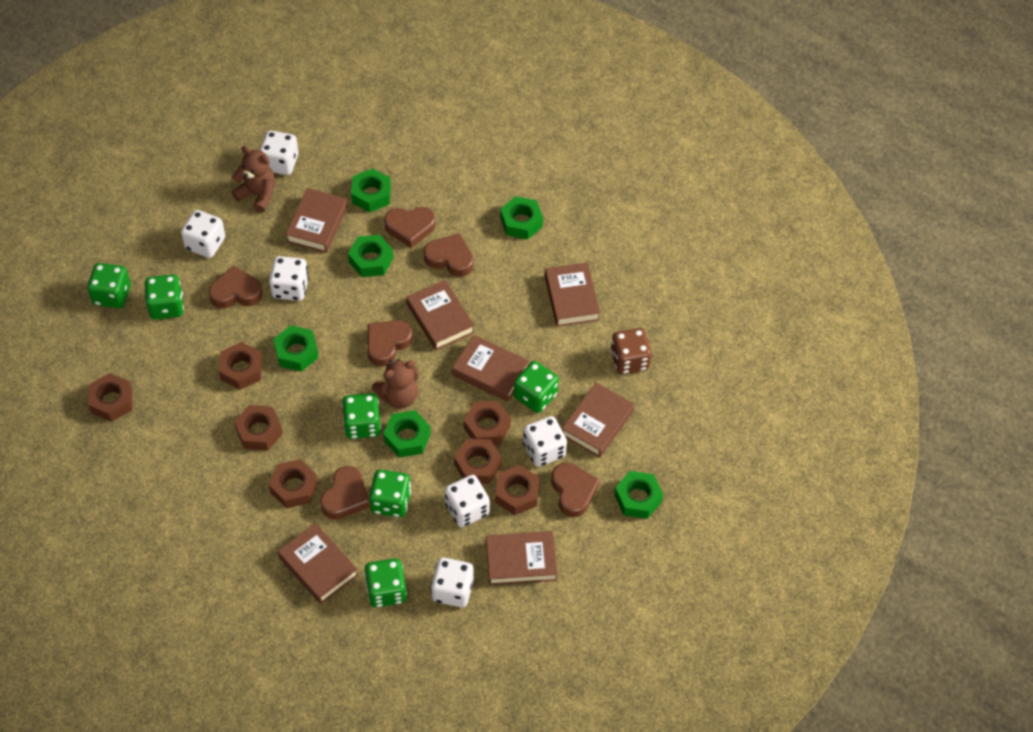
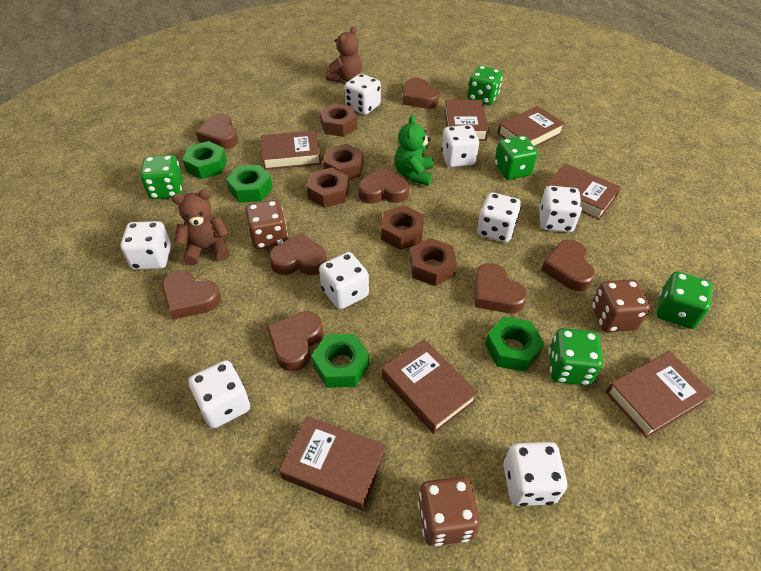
brown dice: [611,328,652,375] = 1 -> [245,200,288,249] [418,476,480,546] [592,279,650,332] = 3
brown heart: [208,266,263,309] [320,466,370,520] [367,320,413,367] [384,207,436,248] [424,233,474,277] [551,463,600,517] = 6 -> [162,271,221,320] [196,114,238,149] [267,311,323,371] [269,233,327,275] [358,167,409,204] [402,78,439,109] [474,263,528,313] [541,240,595,291] = 8
brown nut: [88,373,133,422] [219,342,263,390] [234,405,283,451] [269,459,318,509] [454,439,502,484] [464,401,511,445] [495,465,539,515] = 7 -> [306,168,349,208] [320,103,357,137] [323,144,363,179] [381,205,424,250] [410,238,457,286] = 5
green dice: [87,263,131,308] [145,274,184,320] [342,393,381,439] [364,558,407,608] [369,470,411,518] [514,361,559,413] = 6 -> [140,155,183,199] [467,66,503,105] [495,135,538,180] [548,328,603,386] [656,271,713,329] = 5
green nut: [273,325,319,372] [348,235,393,277] [351,168,391,212] [383,410,431,458] [500,196,543,240] [614,471,664,519] = 6 -> [183,141,227,179] [226,165,273,203] [312,334,369,388] [485,317,544,372] = 4
green teddy bear: none = 0 -> [395,115,434,186] = 1
white dice: [181,210,225,258] [260,131,298,175] [269,256,309,301] [431,558,474,607] [445,475,490,527] [523,416,567,467] = 6 -> [120,221,171,269] [189,360,250,428] [319,252,369,309] [345,74,381,115] [441,125,479,167] [477,192,521,243] [503,442,567,506] [539,186,582,232] = 8

